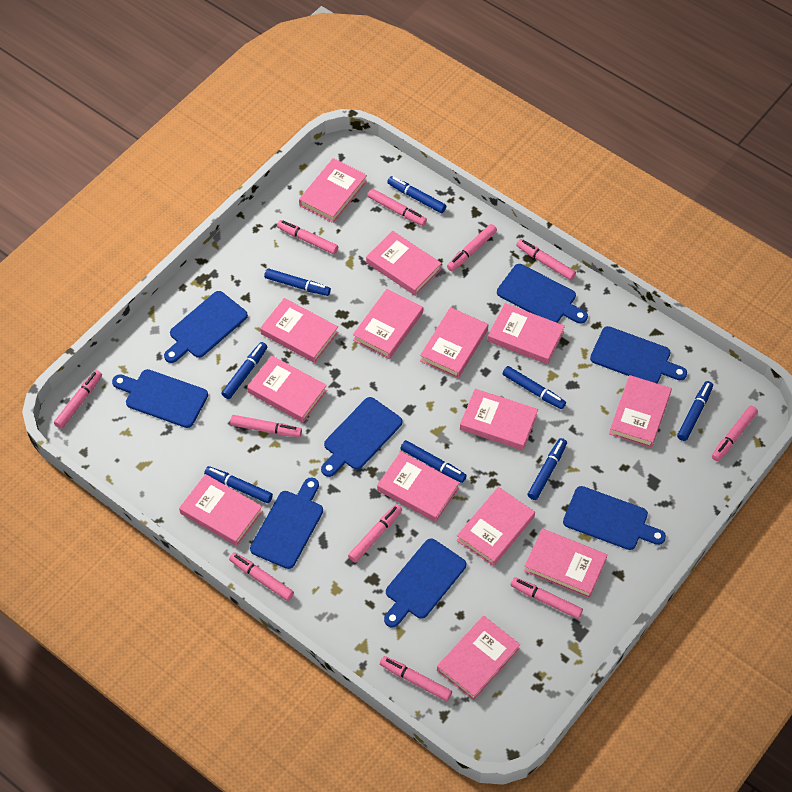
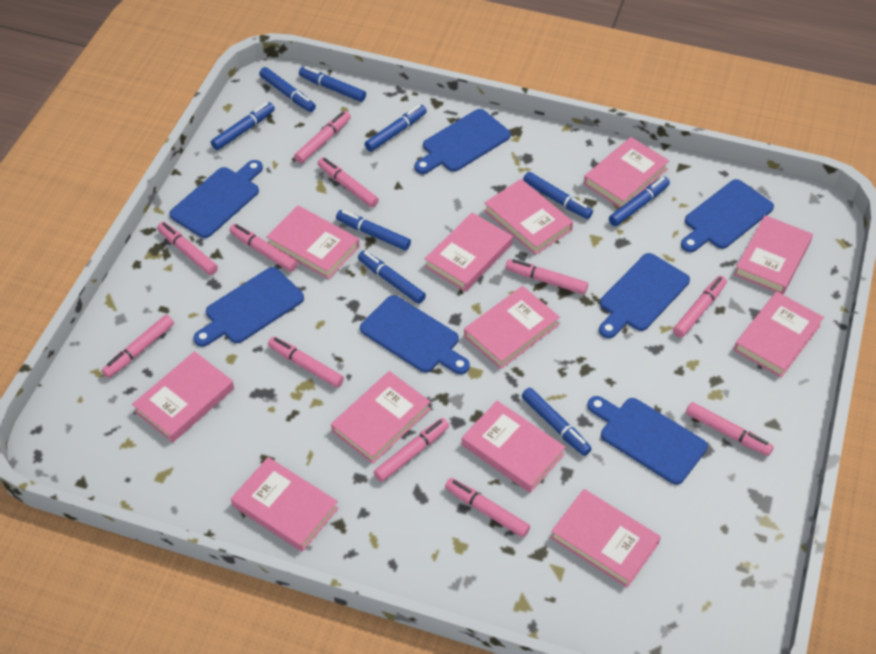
blue cutting board: [112,369,208,428] [164,291,248,363] [250,477,323,569] [321,397,402,477] [384,538,466,627] [497,264,588,324] [563,486,666,550] [590,326,687,383] = 8 -> [169,160,263,238] [193,267,304,347] [360,295,470,374] [414,109,511,174] [587,396,708,485] [599,253,690,338] [681,179,774,252] = 7
blue marker: [204,466,273,503] [221,342,267,399] [264,268,331,296] [387,176,446,213] [400,440,467,483] [503,366,566,409] [527,438,567,500] [677,381,713,441] = 8 -> [211,102,275,150] [259,67,316,112] [299,66,366,102] [336,210,411,251] [358,251,426,304] [365,105,427,152] [522,388,592,456] [523,172,593,219] [609,177,670,226] = 9
pink book: [179,474,263,546] [247,355,327,423] [260,298,339,363] [299,158,367,223] [353,289,423,359] [366,231,442,296] [377,451,459,522] [420,307,488,378] [437,615,520,701] [456,487,535,566] [460,389,538,450] [488,303,565,364] [524,528,607,598] [609,375,672,448] = 14 -> [132,351,234,443] [231,457,339,552] [266,206,360,279] [331,371,431,464] [425,212,513,292] [462,401,566,493] [464,286,560,369] [484,179,573,255] [550,489,661,588] [584,137,669,208] [734,215,813,294] [734,291,824,378] = 12

